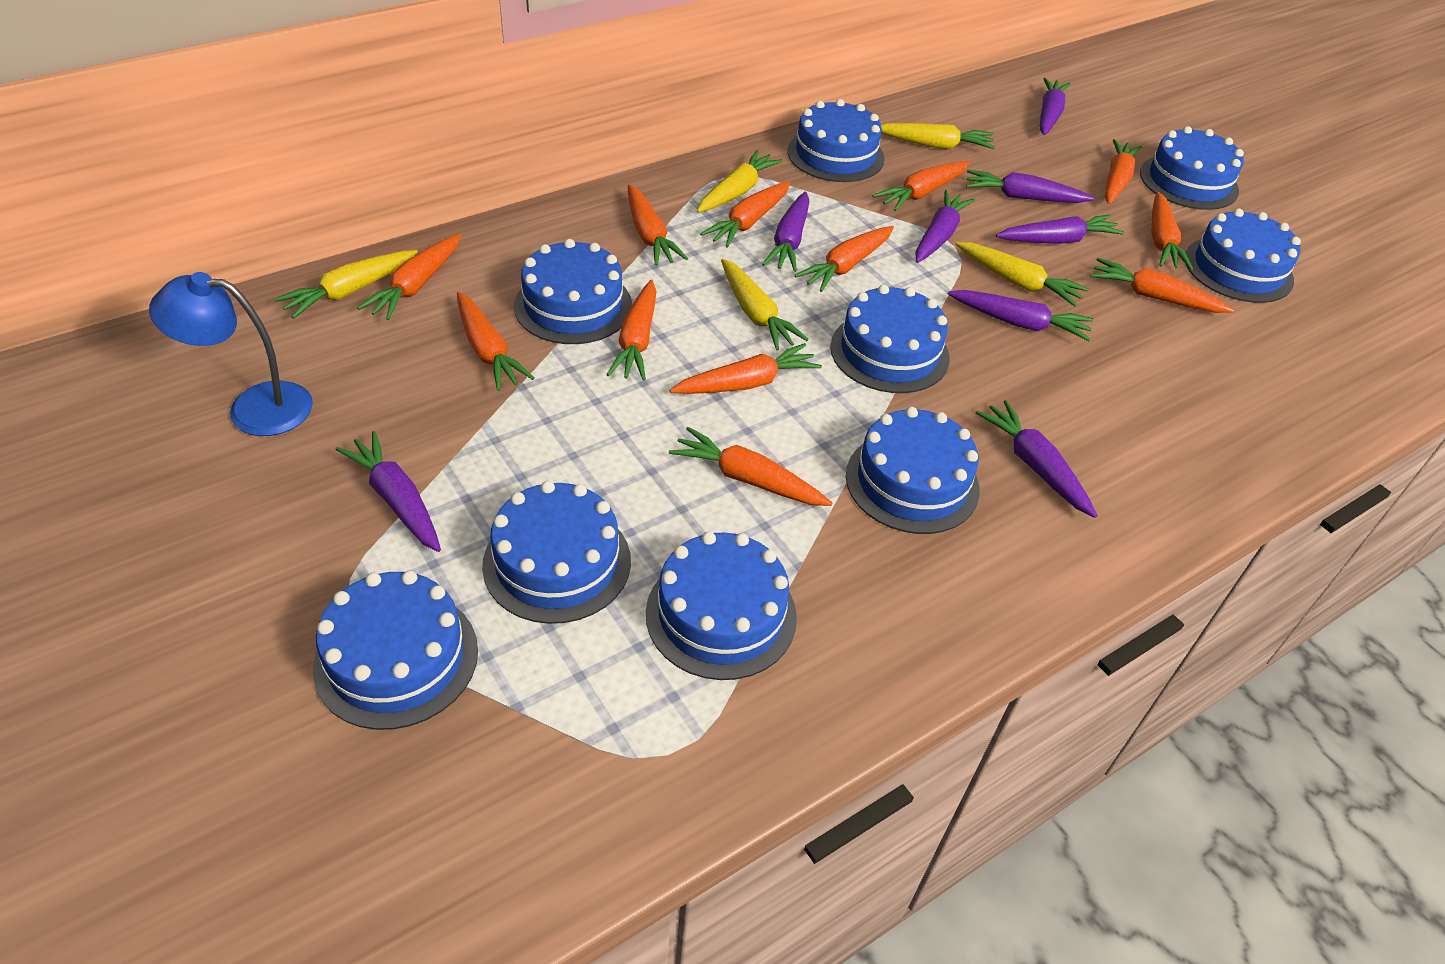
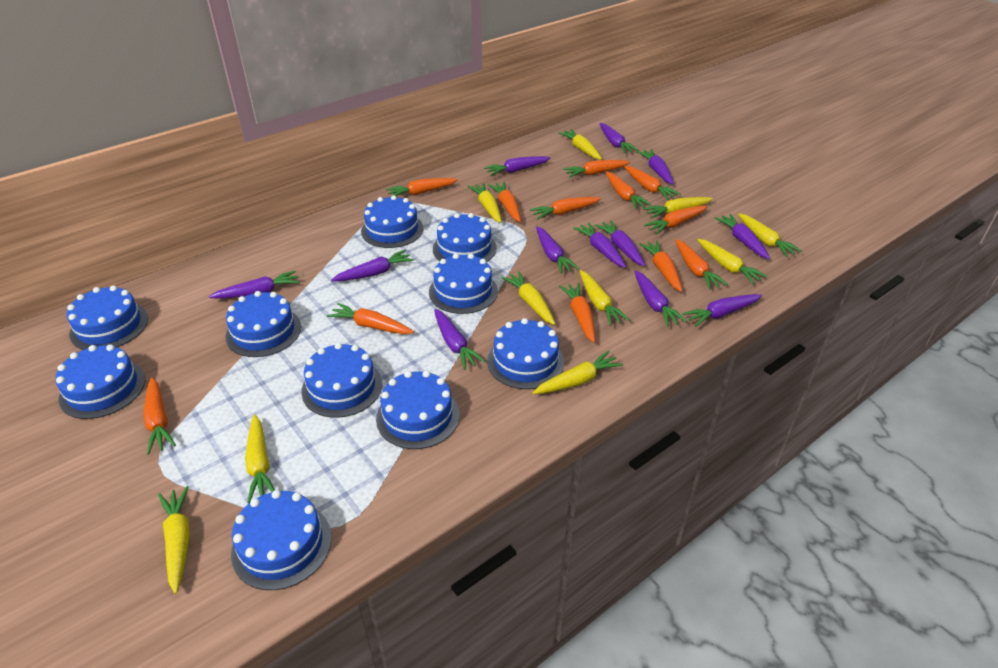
blue cake: [313,571,478,730] [482,481,631,624] [514,239,632,344] [646,532,797,680] [787,99,885,182] [830,285,950,393] [846,407,980,534] [1140,126,1244,210] [1185,208,1301,303] = 9 -> [55,344,145,419] [67,285,148,350] [225,291,301,357] [231,490,331,590] [301,343,382,418] [361,195,423,248] [376,371,460,449] [429,254,498,314] [433,213,497,262] [487,318,564,389] = 10
blue lamp: [149,272,313,436] = 1 -> none = 0
purple carrot: [335,431,441,552] [762,192,810,272] [915,190,975,263] [948,290,1094,341] [966,170,1094,203] [975,400,1098,518] [996,215,1125,244] [1040,78,1071,135] = 8 -> [209,270,300,299] [331,250,414,281] [434,309,486,370] [484,156,551,176] [536,226,579,274] [573,223,626,268] [595,220,645,266] [600,123,639,154] [634,270,687,327] [637,149,674,185] [682,294,762,327] [715,214,770,259] = 12
yellow carrot: [274,250,418,319] [697,150,783,213] [721,259,809,350] [881,123,995,149] [956,242,1089,307] = 5 -> [158,486,190,594] [245,414,275,504] [467,183,502,223] [501,271,555,325] [533,351,623,394] [558,129,602,160] [580,270,630,326] [643,197,713,218] [697,239,767,284] [738,213,802,257] = 10

